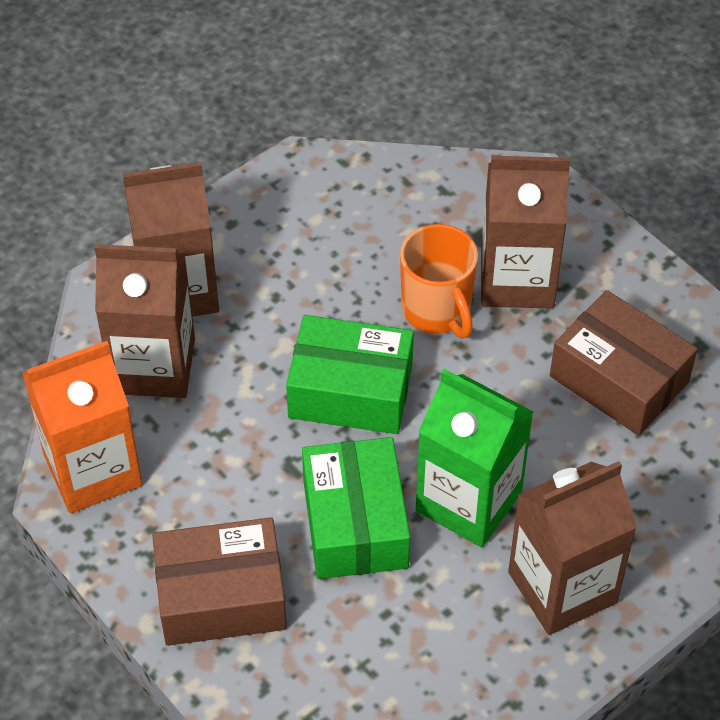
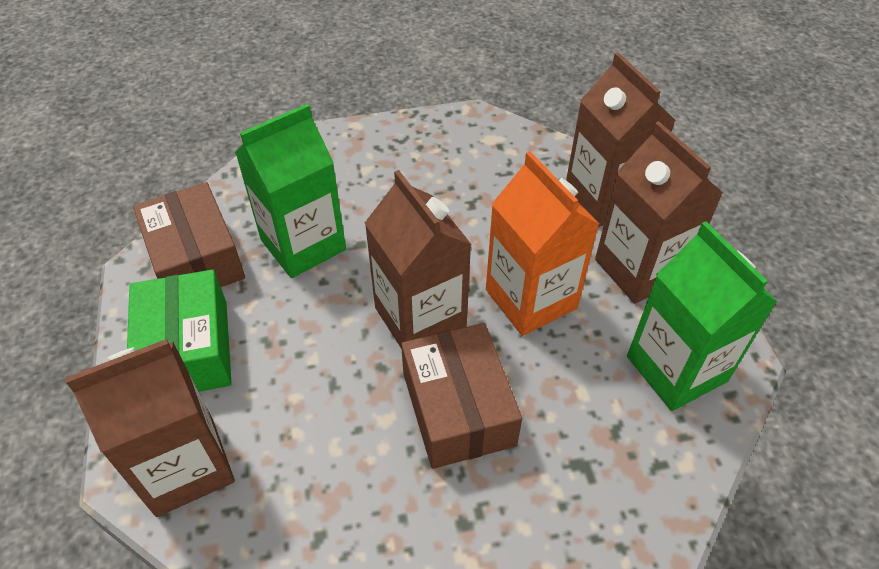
green box: [286,315,414,434] [302,437,410,579] = 2 -> [127,269,232,392] = 1
green carton: [416,369,533,547] = 1 -> [235,103,346,278] [627,221,777,411] = 2
orange mug: [400,224,478,338] = 1 -> none = 0

